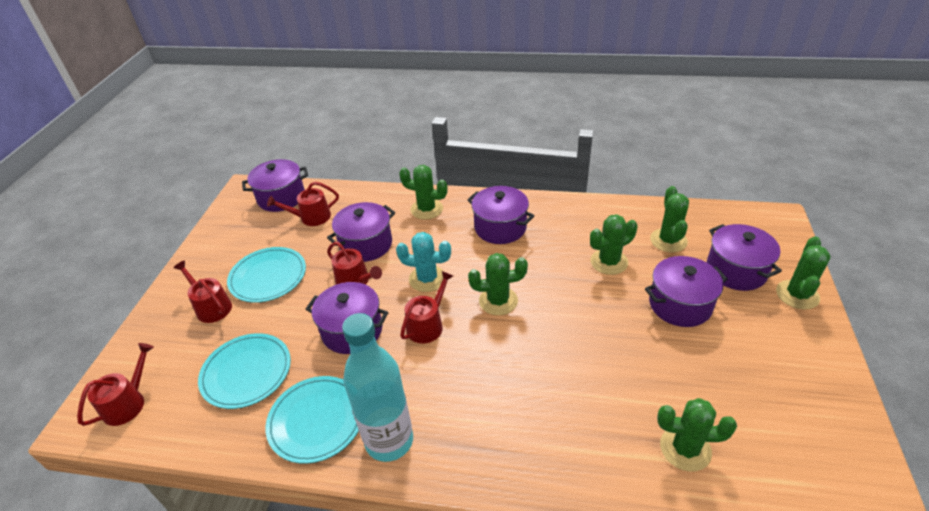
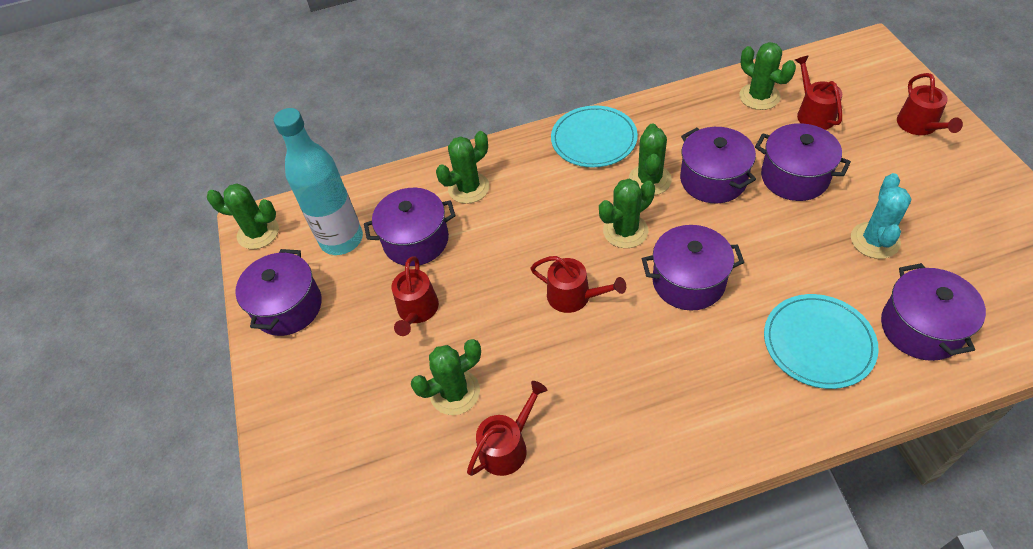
turquoise plate: [198,333,291,409] [227,247,306,303] [265,376,359,464] = 3 -> [551,105,638,168] [764,294,879,389] = 2

